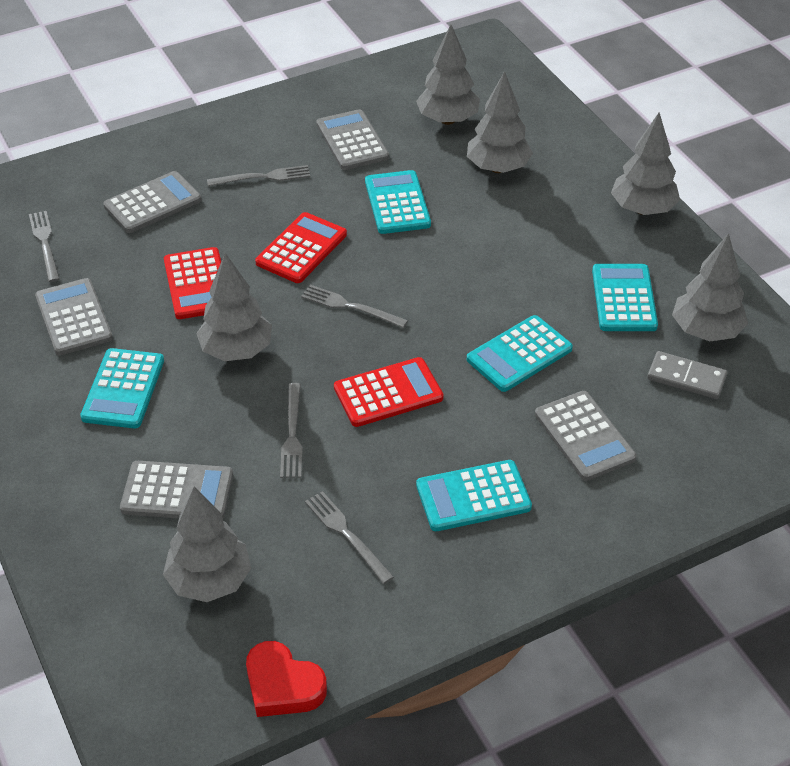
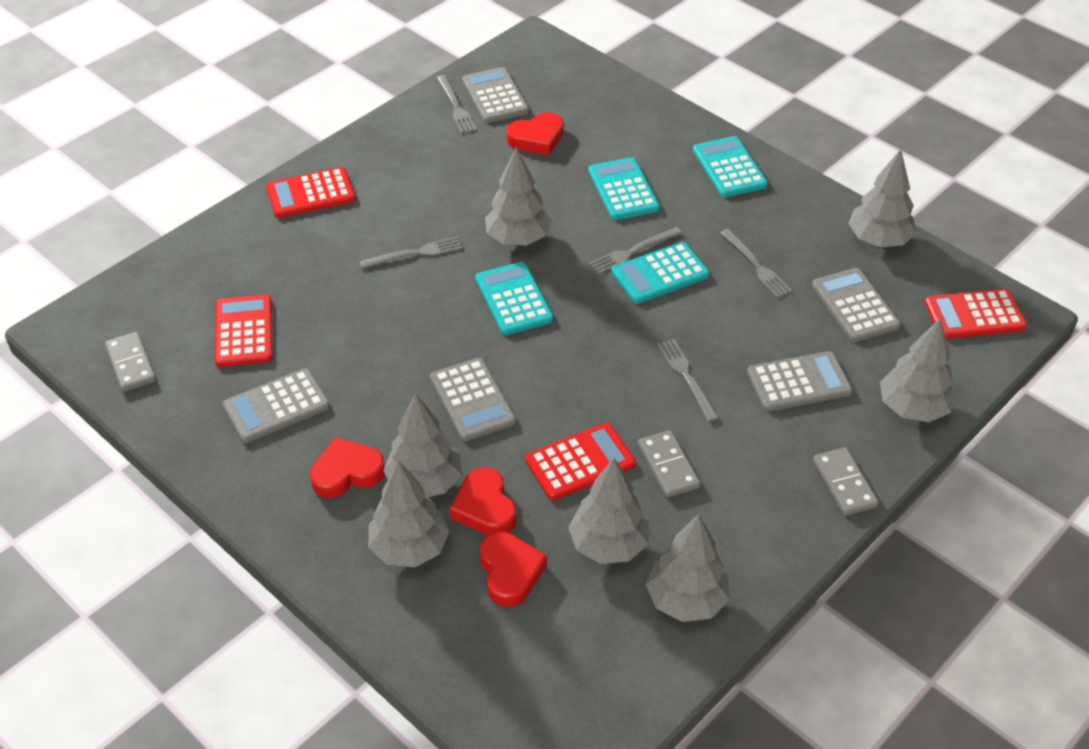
grey domino: [647,351,727,399] = 1 -> [105,332,156,392] [638,430,700,498] [813,447,878,516] = 3
grey tree: [163,487,251,602] [196,253,272,361] [416,25,480,125] [467,71,533,173] [611,112,680,215] [672,233,748,341] = 6 -> [368,461,449,567] [383,393,462,497] [485,147,552,246] [568,458,649,564] [646,514,730,622] [848,149,916,247] [880,318,956,422] = 7
red calculator: [164,247,221,319] [255,212,347,283] [334,357,444,427] = 3 -> [215,294,273,367] [266,167,355,218] [525,423,636,500] [925,289,1027,339] = 4
red heart: [246,641,327,717] = 1 -> [310,437,385,498] [450,467,516,535] [480,532,547,607] [506,112,564,155] = 4
turquoise calculator: [80,348,164,428] [365,170,431,234] [416,460,532,531] [467,315,573,392] [592,264,658,331] = 5 -> [475,262,554,335] [588,157,660,220] [611,242,709,304] [693,136,768,198] = 4

